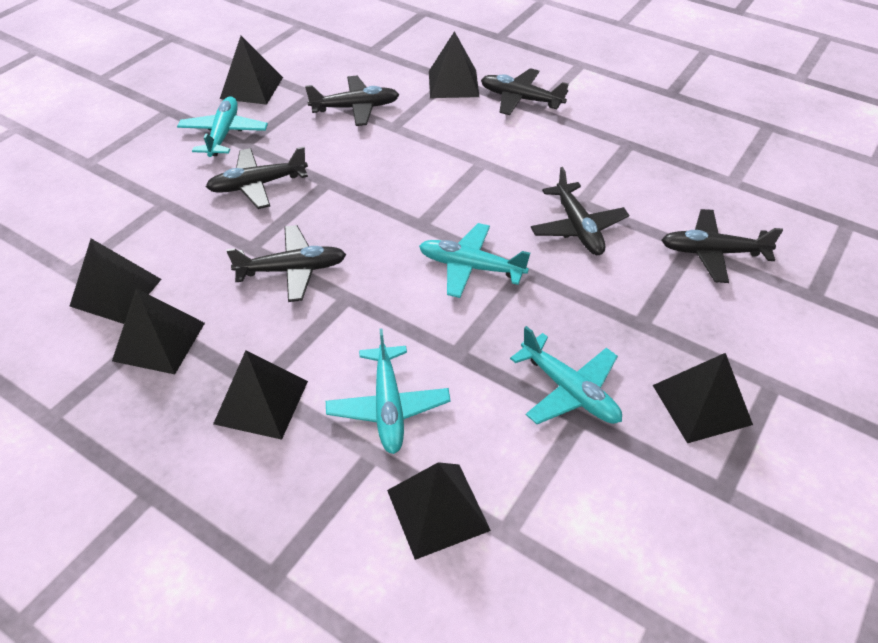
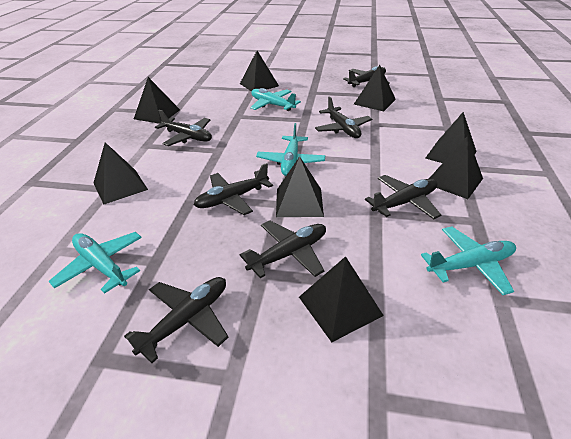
black plane: [206,147,308,209] [226,225,346,302] [305,76,399,126] [481,68,569,115] [531,167,629,255] [662,209,783,283] = 6 -> [124,277,228,363] [155,110,212,146] [194,163,273,215] [240,220,326,278] [315,96,372,138] [343,66,390,87] [365,175,441,219] = 7
black pyramid: [70,239,162,324] [112,288,205,374] [213,350,308,440] [220,36,283,105] [387,462,491,560] [429,31,479,98] [653,353,753,443] = 7 -> [94,142,148,205] [134,77,180,124] [240,51,279,92] [276,156,324,217] [299,256,384,342] [354,65,396,111] [425,112,476,163] [429,136,483,199] = 8

